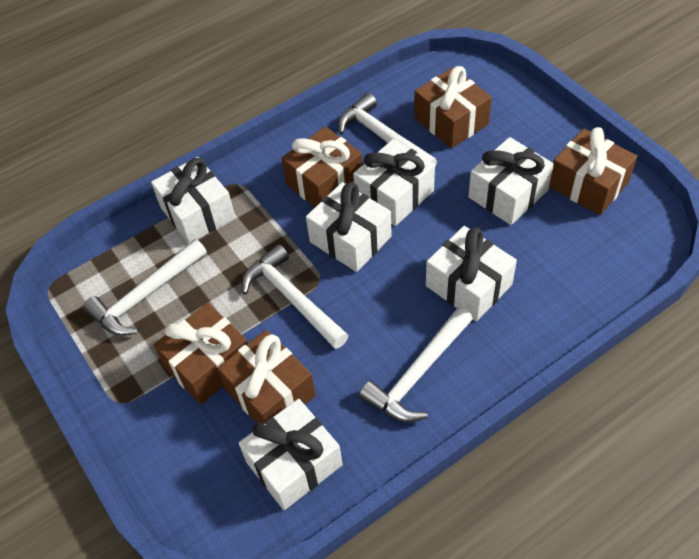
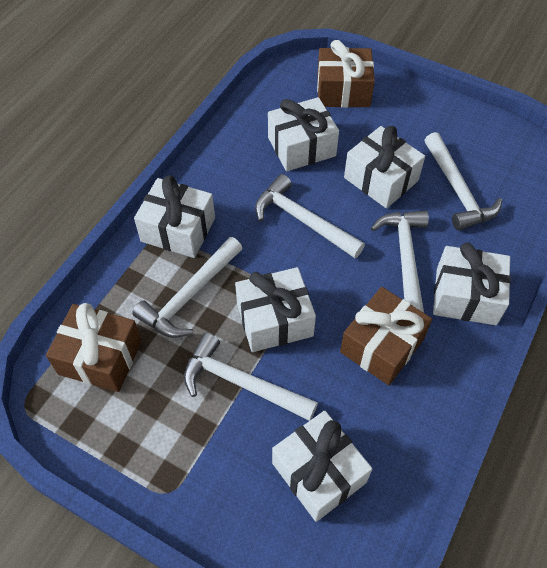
brown gift: [154,303,248,405] [217,330,316,424] [281,126,363,207] [414,66,492,148] [549,127,637,215] = 5 -> [46,303,142,392] [317,40,375,108] [340,287,432,385] = 3
white hammer: [83,239,207,336] [242,244,349,349] [338,93,437,166] [359,307,473,422] = 4 -> [132,237,242,338] [184,333,318,421] [255,174,365,258] [371,210,429,313] [425,132,502,230] = 5

